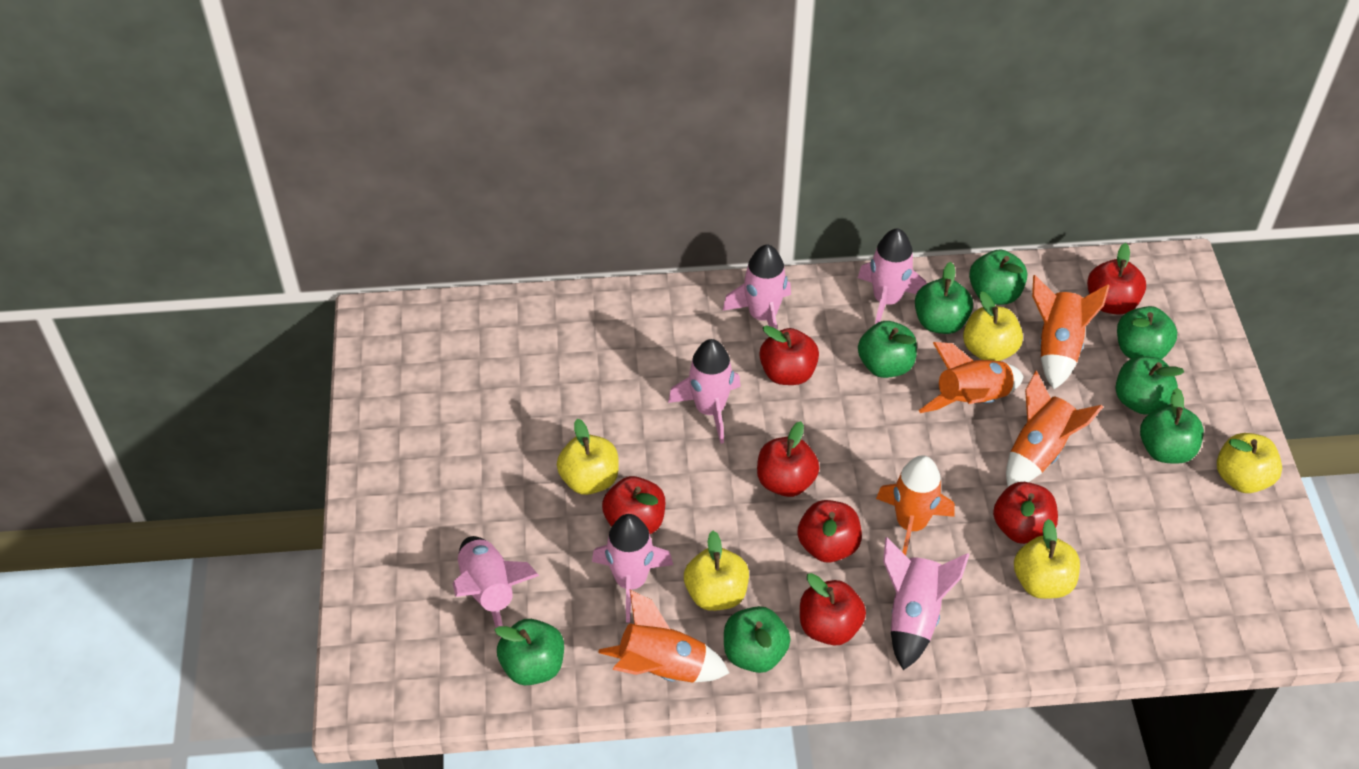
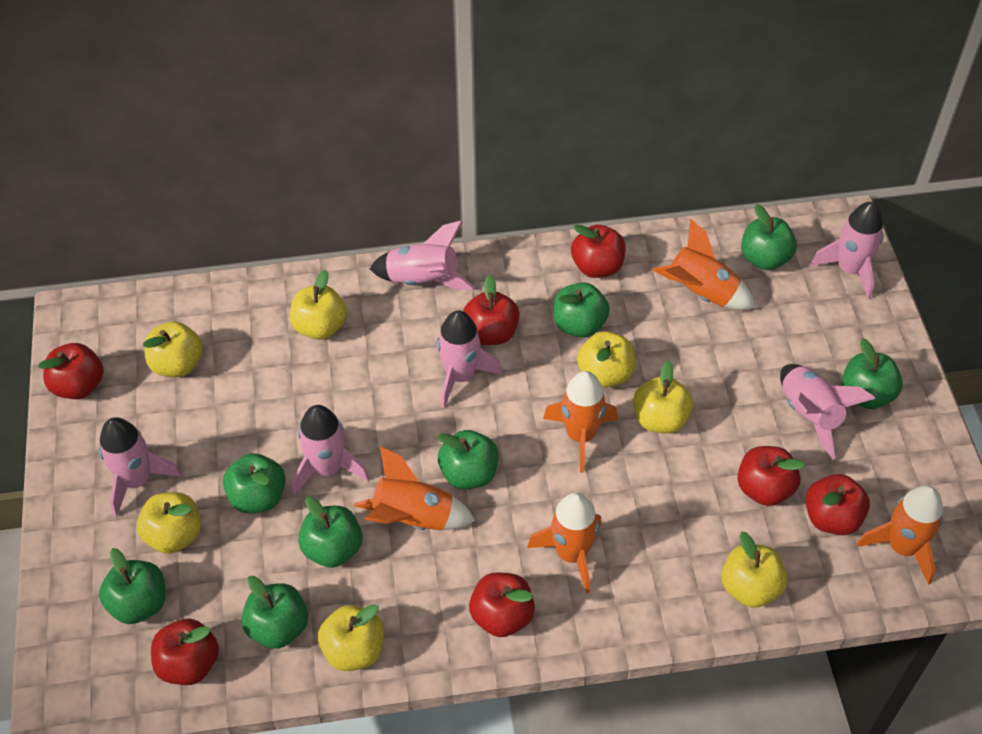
yellow apple: [557,419,619,495] [684,531,749,611] [963,291,1023,361] [1014,519,1080,599] [1217,433,1282,493] = 5 -> [137,492,201,554] [143,321,203,377] [290,270,347,340] [318,604,384,671] [577,331,635,388] [633,360,693,434] [722,531,788,608] = 7

